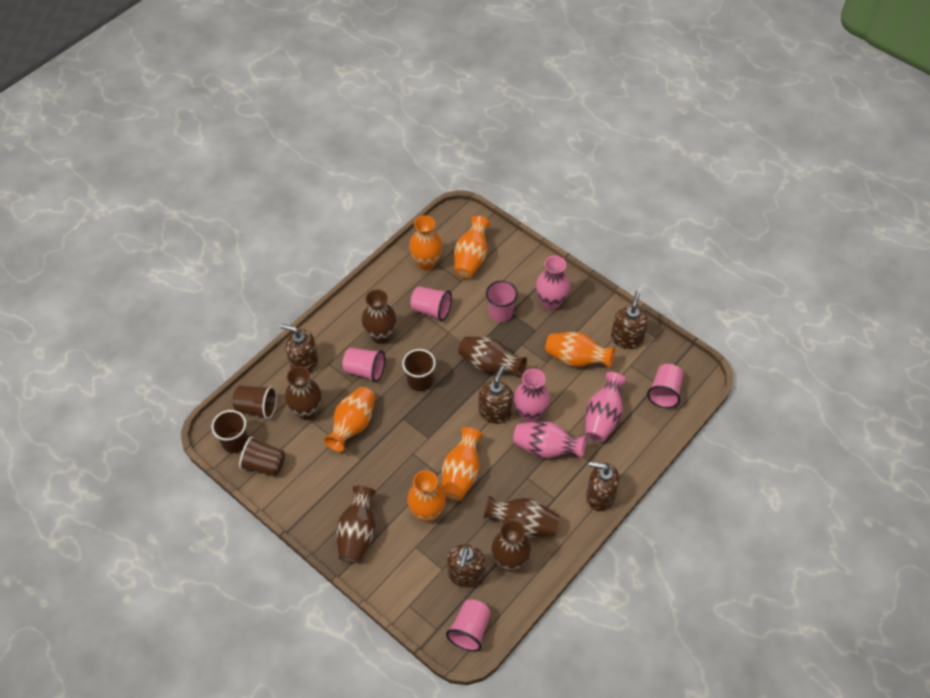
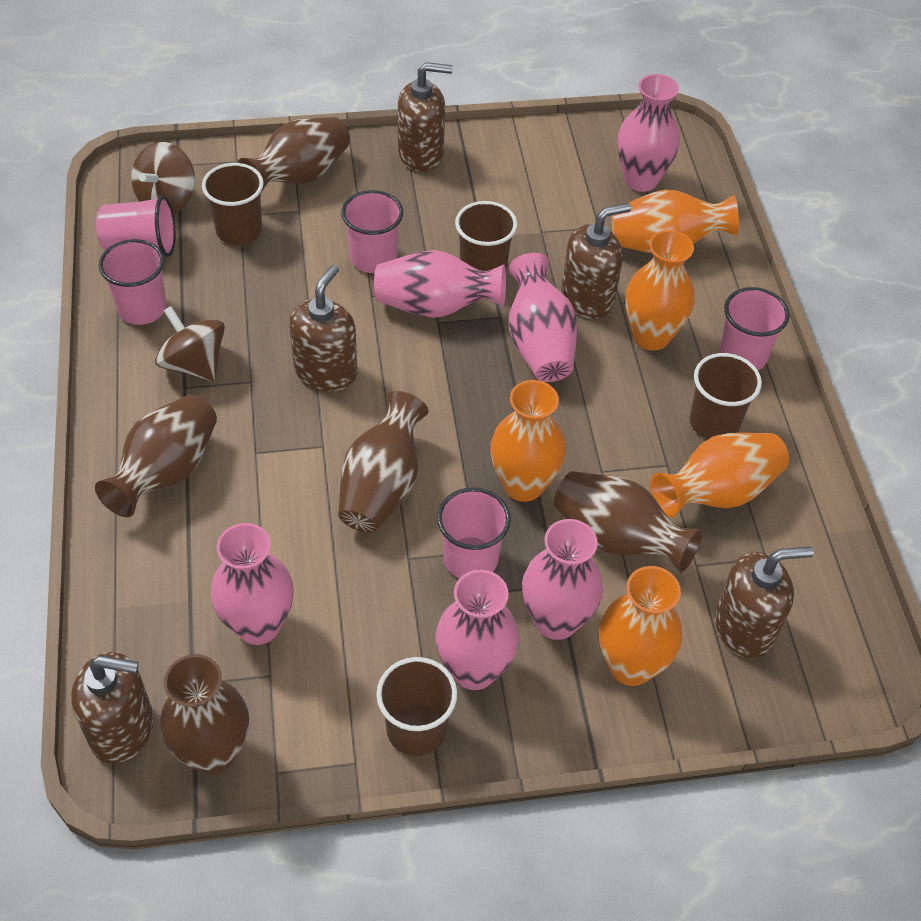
brown spinning top: none = 0 -> [131,142,195,214] [155,306,225,382] = 2
brown vase: [285,366,322,420] [336,486,376,563] [362,289,396,344] [458,337,527,378] [483,495,560,537] [491,520,531,571] = 6 -> [95,395,217,517] [160,654,249,774] [237,117,350,192] [338,391,429,533] [554,471,703,573] = 5
orange vase: [324,387,375,452] [407,470,446,522] [409,216,442,270] [442,427,483,501] [454,216,490,278] [545,332,615,368] = 6 -> [490,380,566,502] [599,566,682,686] [611,190,739,253] [625,230,695,351] [650,433,789,518] = 5
pink vase: [513,421,587,458] [514,369,550,422] [536,256,570,310] [585,372,627,442] = 4 -> [211,523,294,645] [374,250,506,318] [435,570,519,690] [509,253,578,382] [522,519,603,640] [617,74,680,192] = 6

